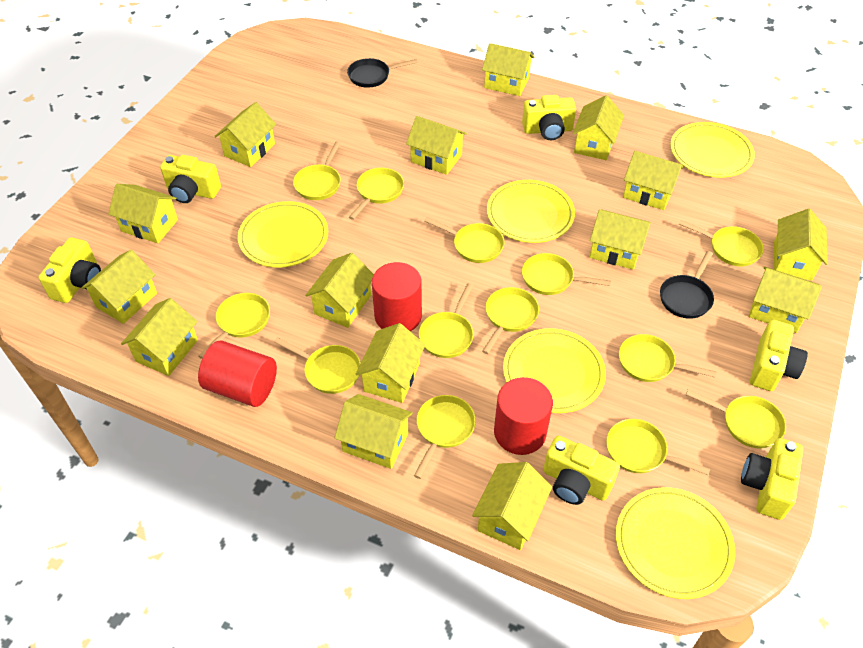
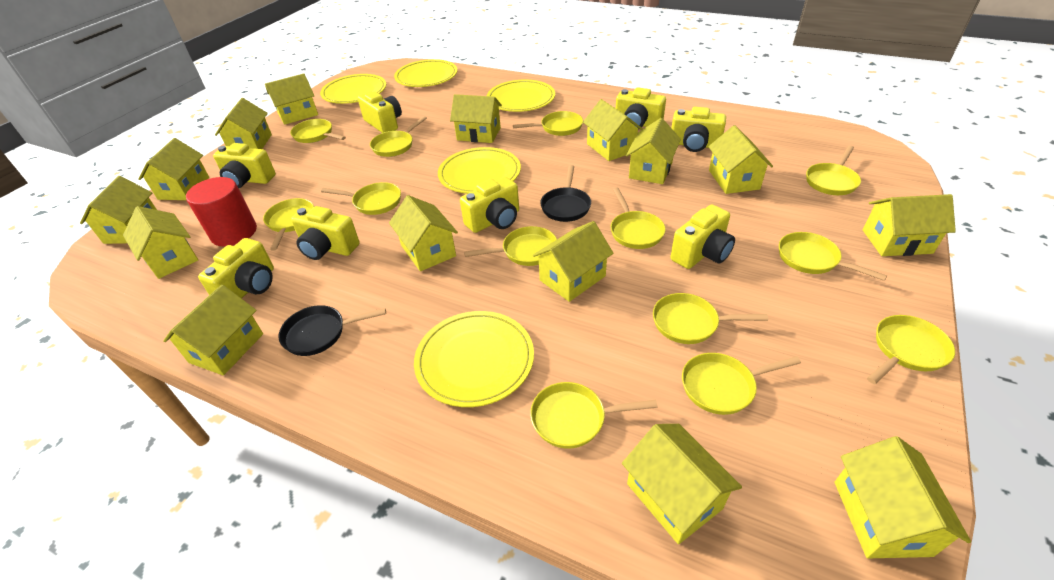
red cylinder: [198,341,277,407] [372,262,422,331] [494,377,553,455] = 3 -> [186,177,257,247] = 1
yellow camera: [38,237,101,303] [160,155,221,203] [522,95,576,140] [543,436,620,505] [741,438,803,520] [750,320,808,391] = 6 -> [198,238,274,299] [213,143,276,188] [291,206,360,260] [357,91,402,133] [460,177,519,233] [616,87,666,129] [671,205,735,269] [672,107,726,152] = 8

